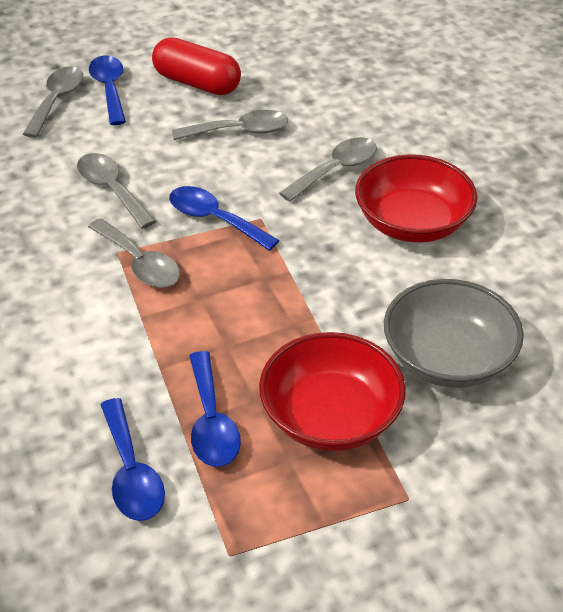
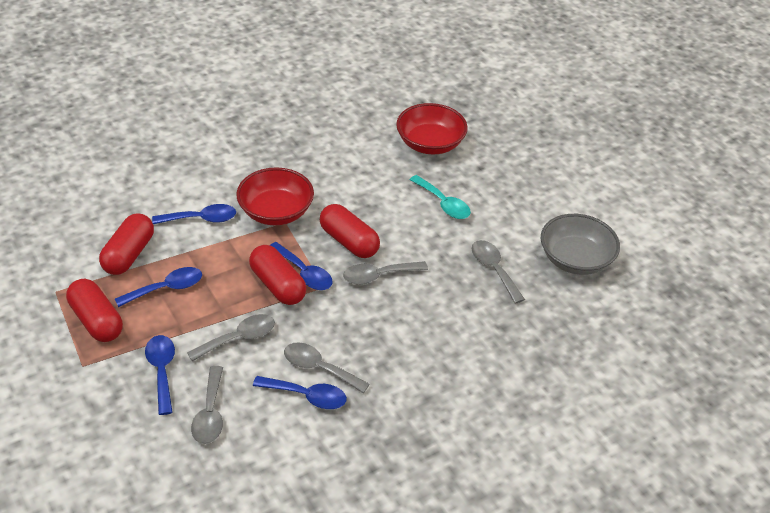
blue spoon: [89,56,126,125] [100,398,165,521] [169,186,279,251] [189,351,241,467] = 4 -> [115,267,202,307] [145,335,175,415] [152,204,236,224] [253,376,347,409] [270,242,333,290] = 5
red capsule: [152,37,241,95] = 1 -> [66,279,123,342] [99,213,154,275] [249,245,306,305] [320,204,380,258] = 4
turquoise spoon: none = 0 -> [409,175,471,219] = 1

